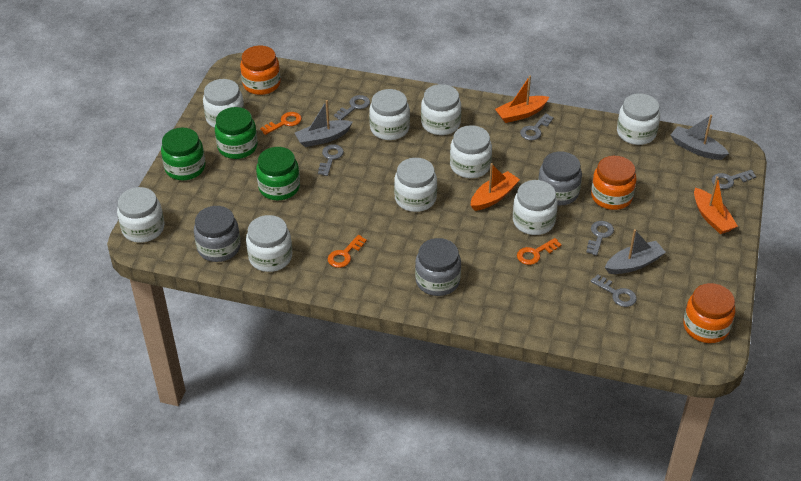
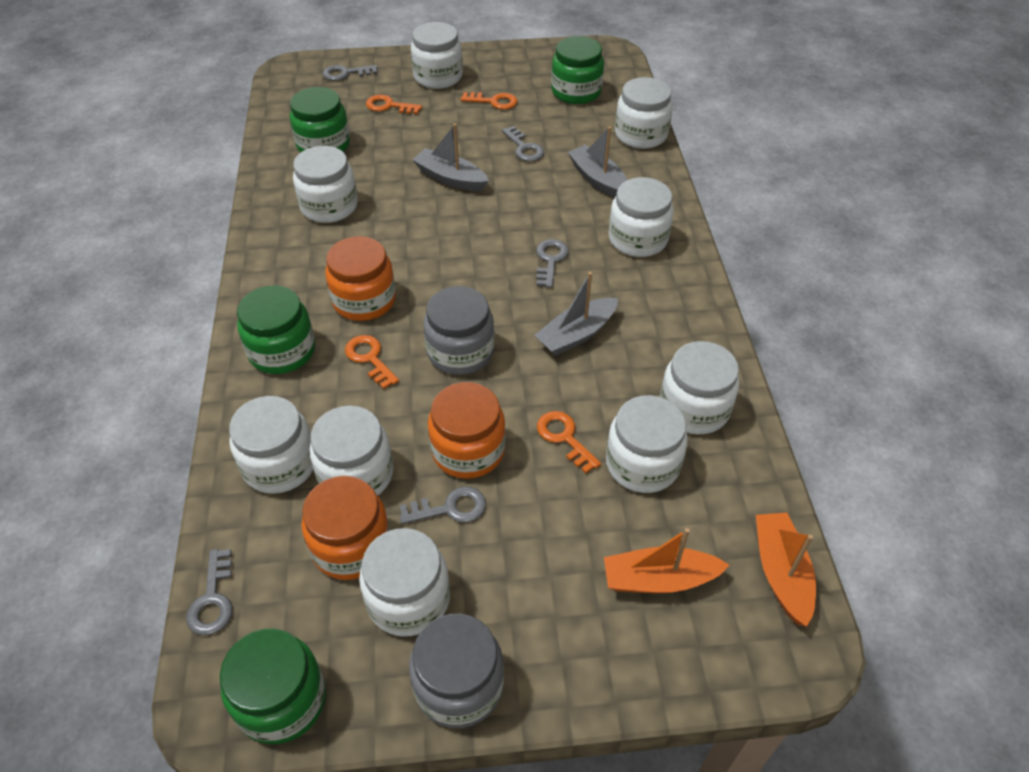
green jar: [161,128,205,180] [215,107,258,159] [256,147,300,200] = 3 -> [220,628,326,744] [237,285,315,374] [290,87,350,153] [551,36,604,104] = 4
grey jar: [194,206,241,262] [415,238,461,296] [538,151,582,205] = 3 -> [409,614,504,728] [424,286,495,375] = 2
grey key: [318,144,344,176] [334,95,370,120] [520,113,554,140] [586,221,614,256] [590,275,637,307] [712,170,756,189] = 6 -> [186,549,232,635] [323,65,378,81] [399,487,486,524] [502,126,544,161] [536,239,569,288] = 5
orange boat: [470,163,520,211] [495,76,549,123] [694,176,738,234] = 3 -> [604,528,729,593] [756,513,816,627] = 2
orange key: [260,112,302,135] [328,235,367,268] [517,238,561,265] = 3 -> [345,335,399,389] [366,95,422,114] [460,92,517,110] [537,411,601,473] = 4

